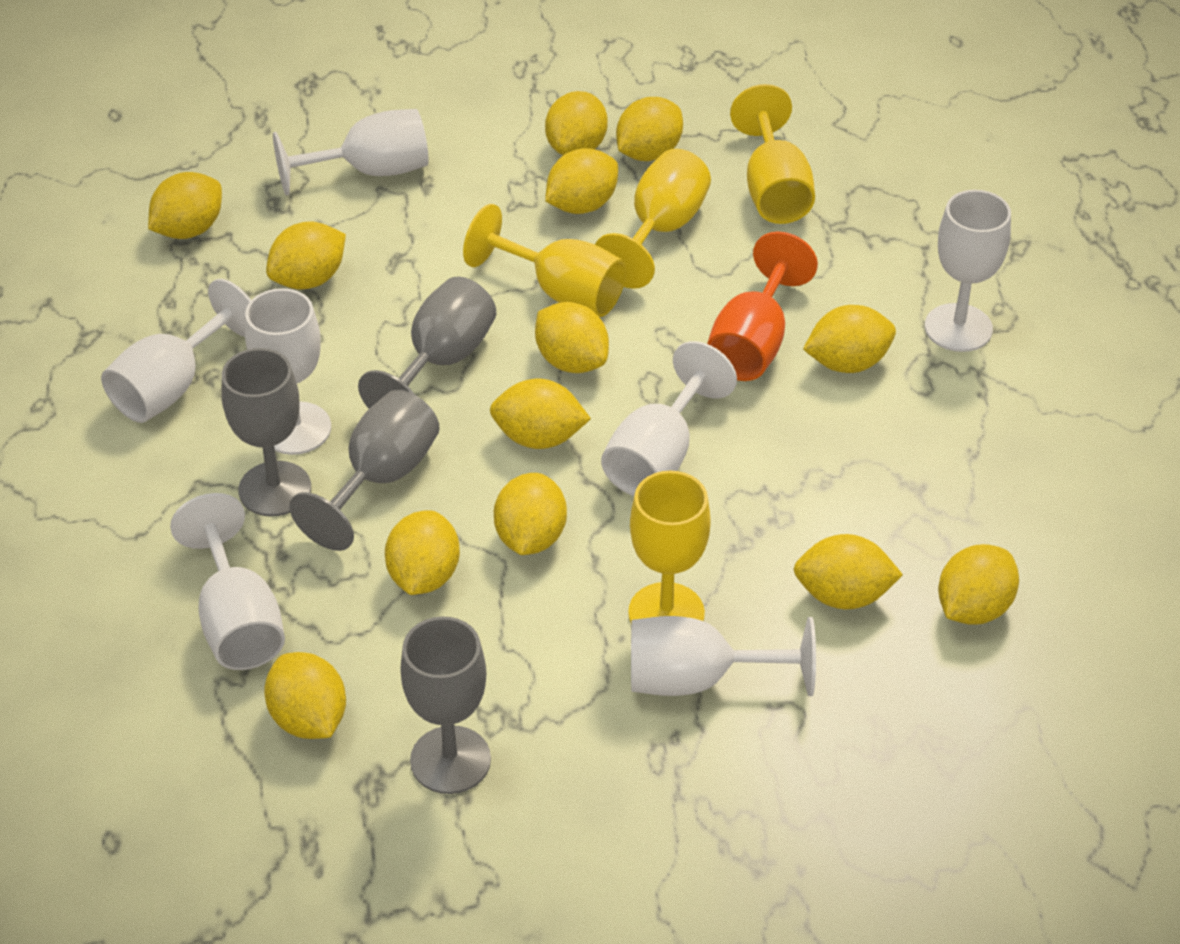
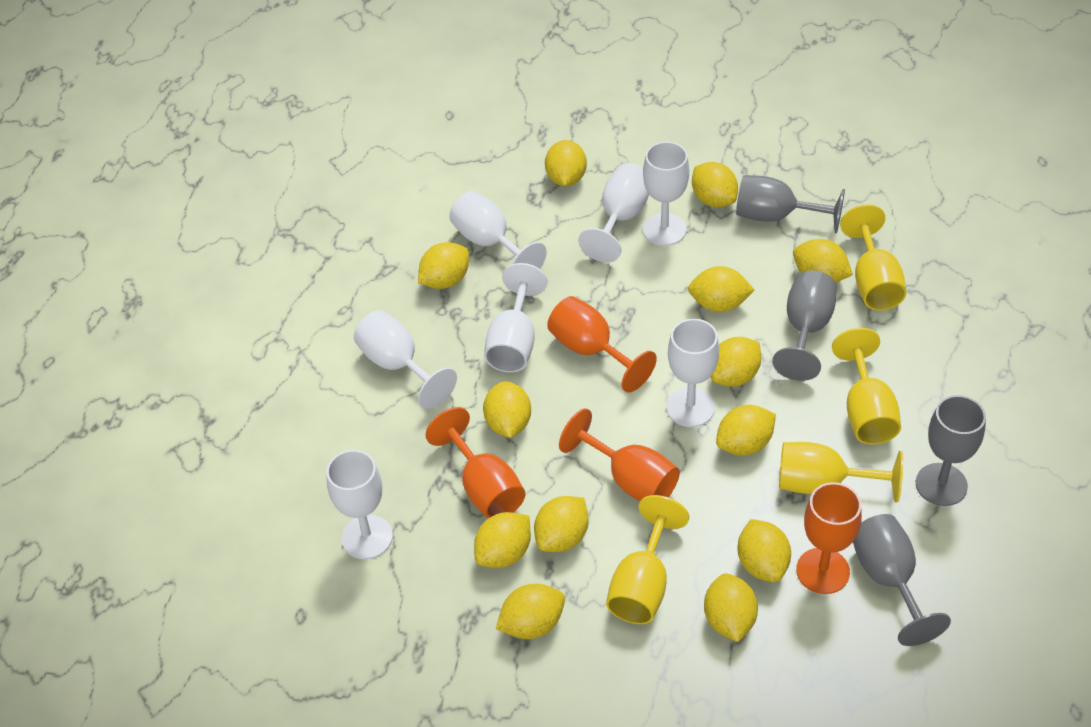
orange goblet: [707,232,818,381] = 1 -> [426,407,526,519] [547,296,657,393] [559,408,680,501] [796,482,862,594] = 4

